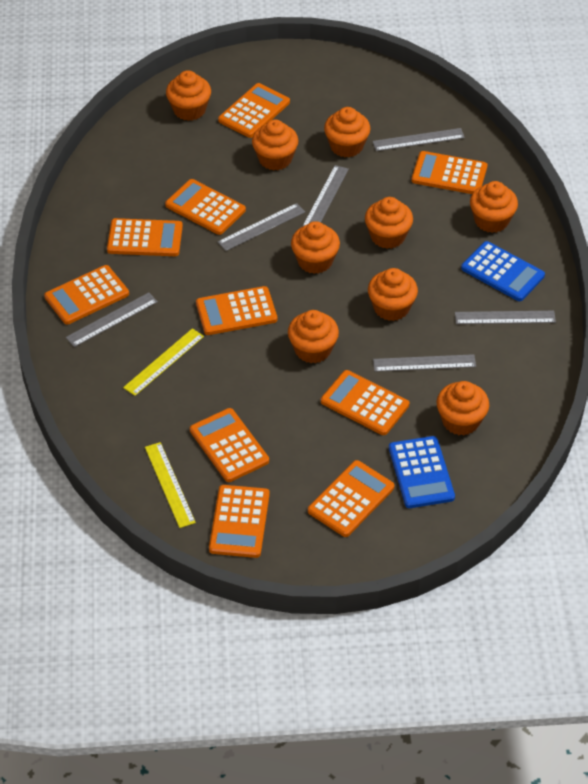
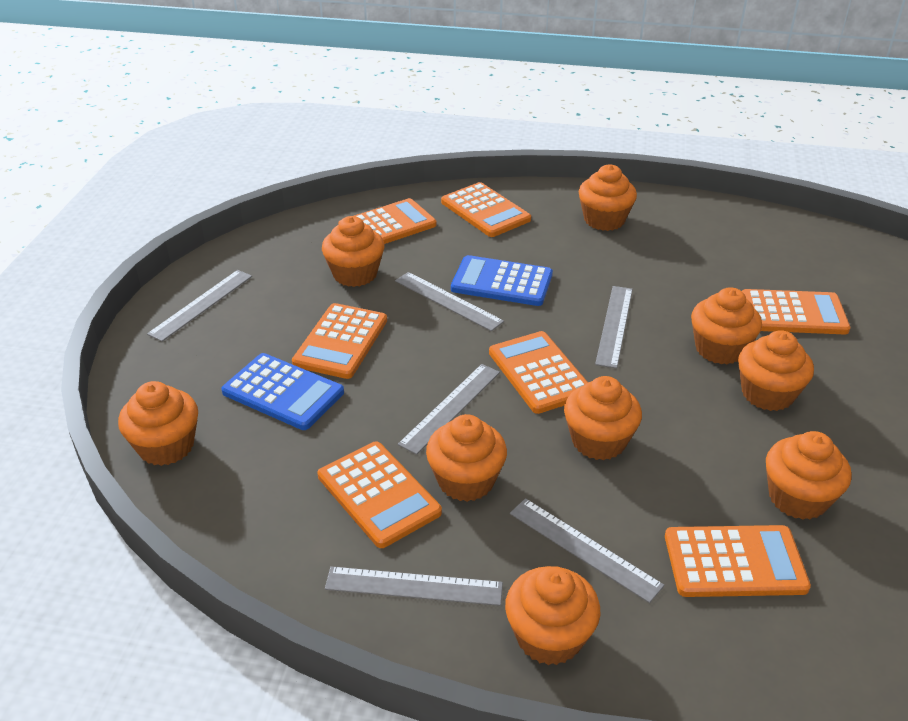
orange calculator: [44,265,129,325] [107,218,183,256] [165,179,246,235] [190,408,269,482] [196,286,277,335] [209,485,270,558] [218,83,290,138] [308,460,394,537] [321,370,409,435] [411,151,487,194] = 10 -> [292,303,387,379] [318,441,442,548] [338,198,437,244] [441,182,531,237] [489,331,588,414] [665,525,811,597] [742,289,850,335] = 7
yellow ruler: [123,328,204,396] [145,442,196,528] = 2 -> none = 0

